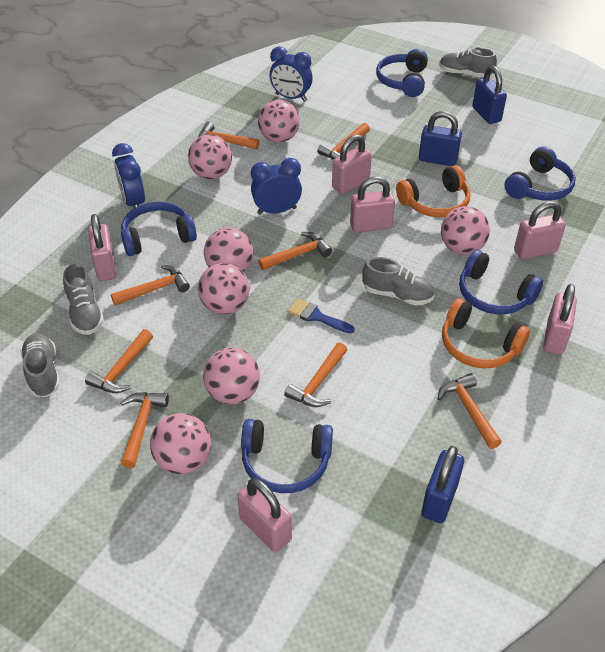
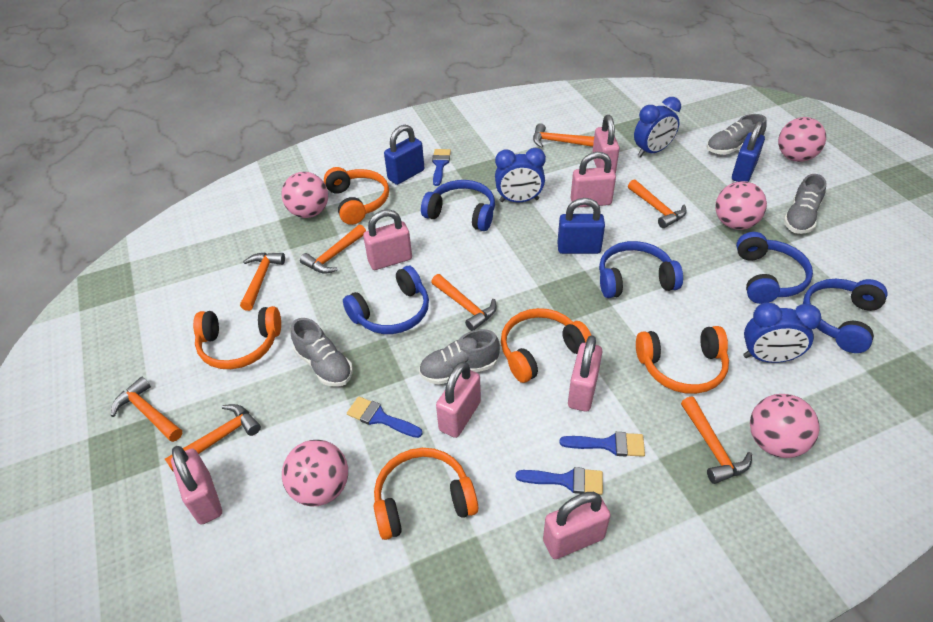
blue brush: [288,299,355,334] = 1 -> [347,396,423,438] [432,149,451,186] [516,467,603,495] [560,432,645,457] = 4
orange headphones: [396,165,471,217] [442,298,530,368] = 2 -> [193,306,281,369] [324,167,389,225] [374,448,478,540] [501,308,591,383] [636,326,729,394] = 5
pink ball: [150,413,211,474] [188,135,232,179] [198,263,250,314] [203,348,260,404] [204,228,253,272] [258,100,300,142] [441,206,490,255] = 7 -> [282,172,328,218] [282,440,348,507] [716,181,767,230] [750,394,820,458] [778,117,826,162] = 5
pink padlock: [88,214,117,281] [237,478,292,552] [332,134,372,194] [350,177,395,233] [514,201,566,259] [543,284,577,355] = 6 -> [171,446,222,525] [363,209,412,270] [436,362,481,438] [543,492,611,559] [568,335,603,412] [571,152,616,208] [592,115,620,174] = 7

